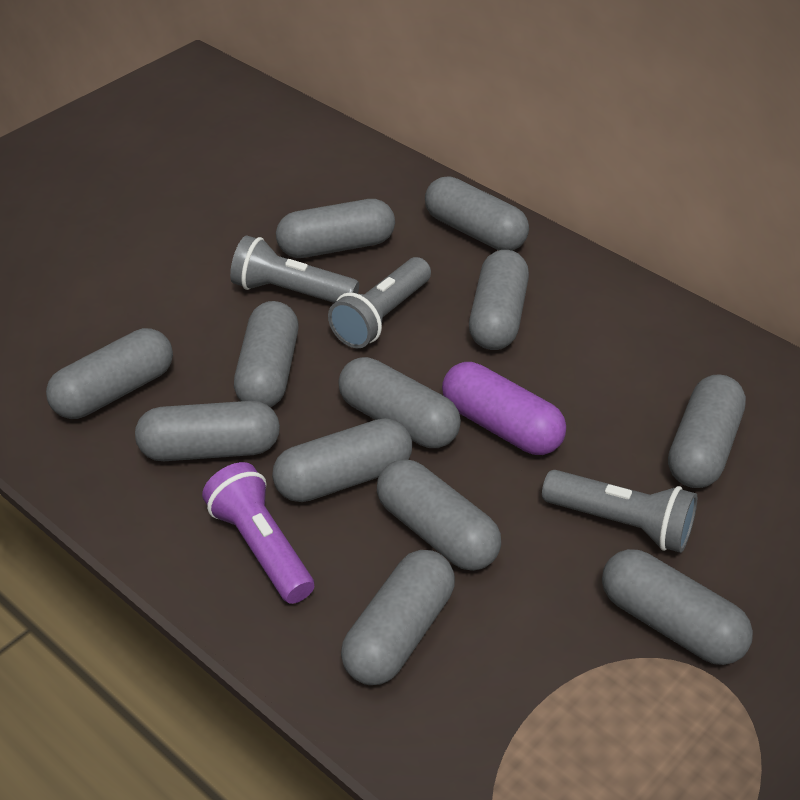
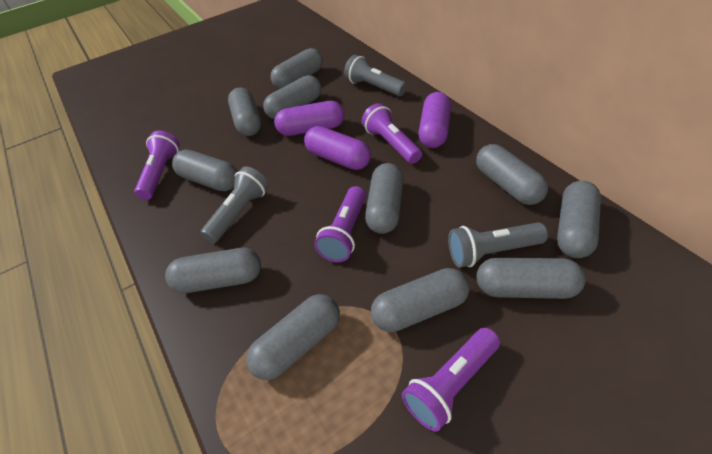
grey capsule: [46,328,173,419] [135,401,280,461] [234,301,298,407] [272,418,412,502] [276,199,395,258] [338,357,461,448] [341,550,455,685] [377,459,501,571] [425,177,529,251] [469,250,529,350] [602,549,753,665] [668,374,746,488] = 12 -> [165,248,261,293] [172,150,238,191] [228,88,261,136] [246,294,340,380] [263,75,322,119] [270,48,323,89] [365,163,403,234] [371,268,470,332] [476,144,548,205] [476,258,586,299] [557,181,601,258] = 11
purple capsule: [442,362,566,455] = 1 -> [274,101,344,136] [304,126,371,170] [418,92,451,148] = 3
purple flashlight: [202,462,314,604] = 1 -> [134,131,179,200] [314,186,366,262] [362,103,422,164] [402,328,500,432] = 4

